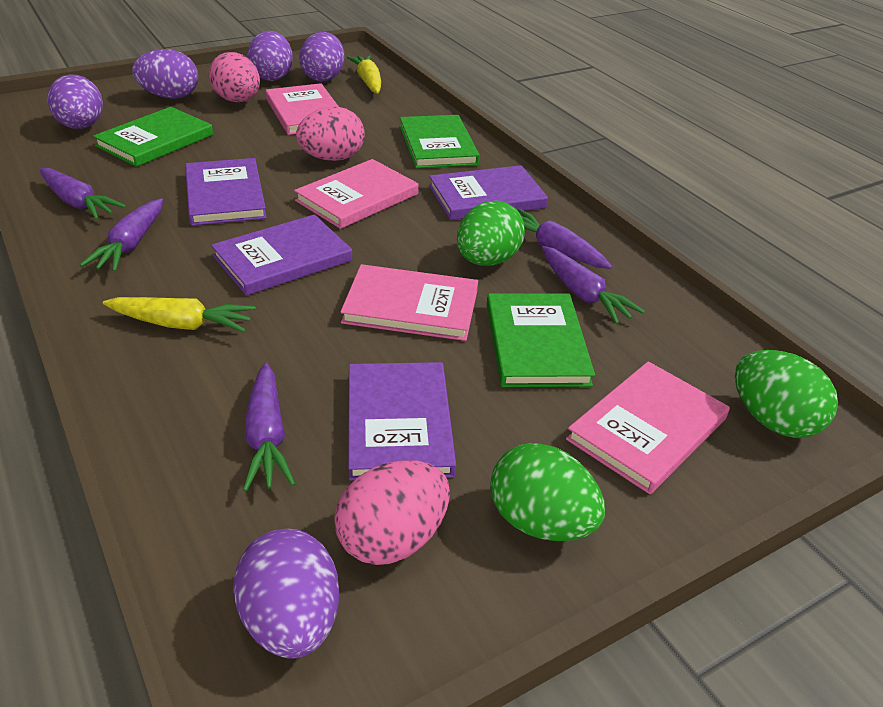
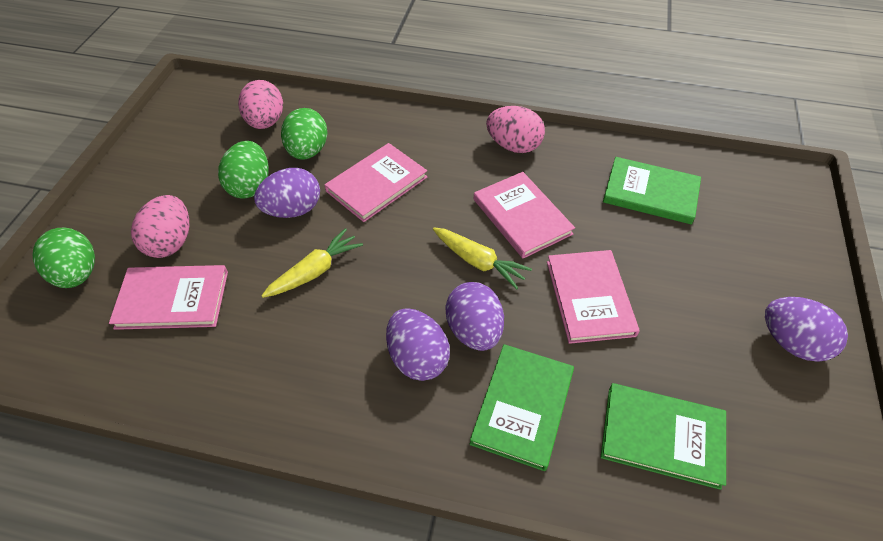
purple book: [185,158,267,226] [211,214,352,295] [348,362,456,480] [429,165,548,220] = 4 -> none = 0
purple carrot: [40,168,126,220] [80,198,163,272] [243,363,295,492] [518,209,612,269] [542,246,645,324] = 5 -> none = 0
purple egg: [47,74,103,129] [132,49,198,99] [233,529,339,659] [247,31,293,81] [299,32,344,81] = 5 -> [254,168,320,218] [386,308,450,381] [445,282,504,351] [765,297,848,362] = 4

